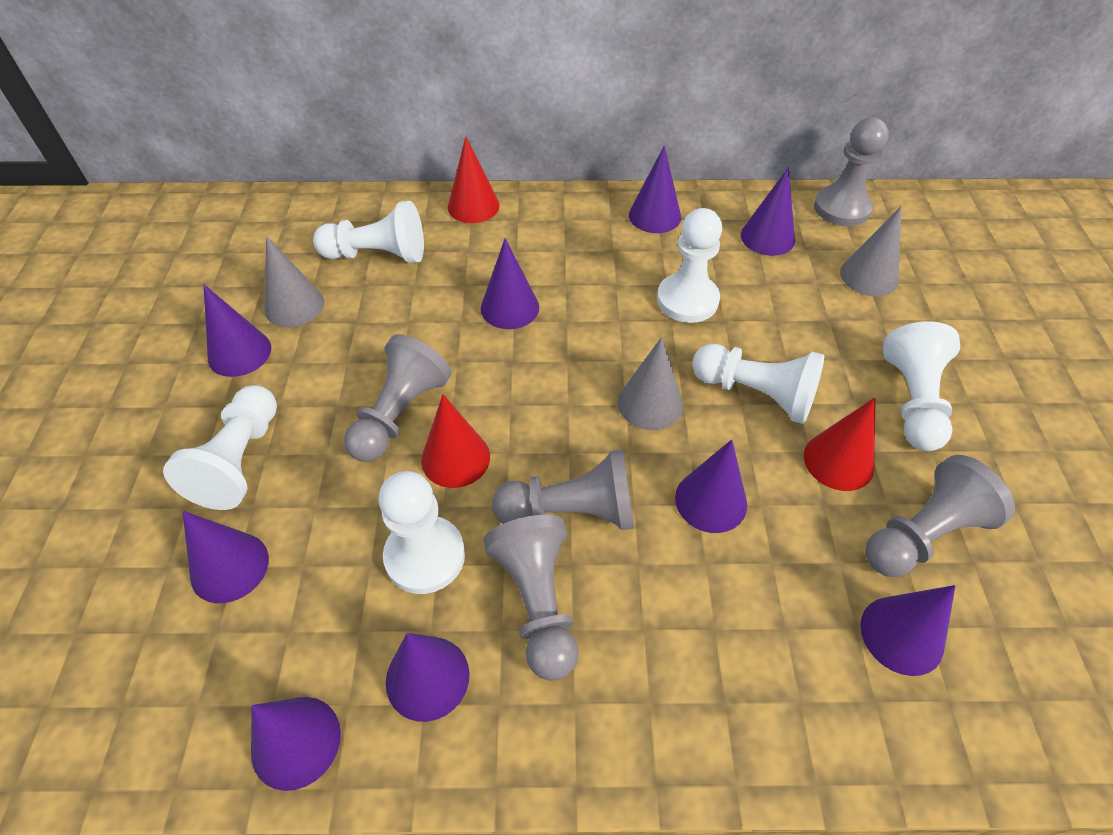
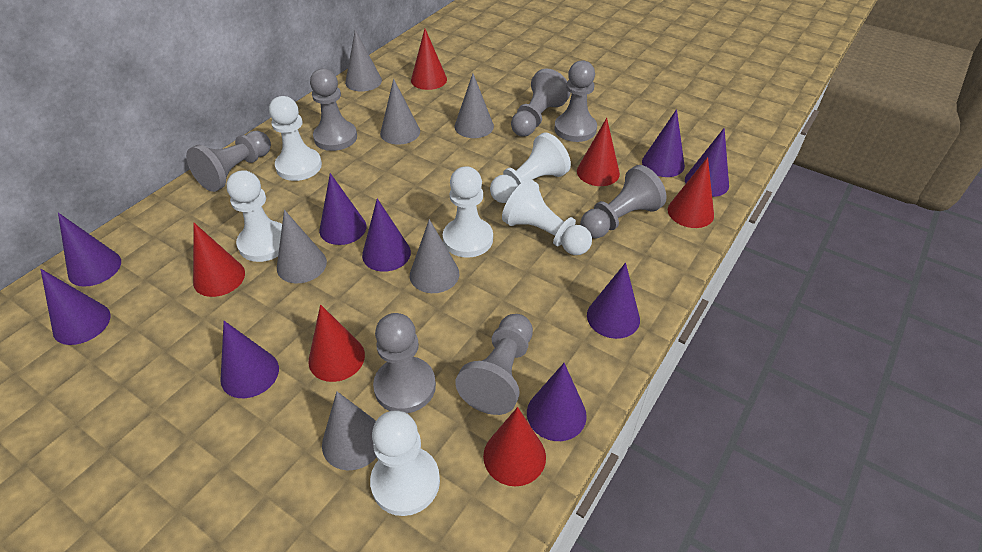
grey cone: [265,236,324,327] [618,337,683,430] [840,206,902,296] = 3 -> [277,210,327,283] [322,391,376,471] [345,30,382,91] [380,79,420,145] [410,219,459,293] [454,74,494,138] = 6
grey pawn: [344,334,452,462] [483,515,578,681] [492,449,634,530] [814,117,889,226] [865,455,1015,577] = 5 -> [186,131,271,192] [310,69,357,151] [373,313,436,413] [455,314,533,415] [511,68,570,136] [554,60,597,142] [580,165,667,238] = 7
red cone: [421,394,490,488] [448,136,500,223] [804,397,875,491] = 3 -> [193,223,245,297] [308,304,365,382] [411,29,447,90] [483,407,546,486] [577,118,620,186] [668,157,714,228] = 6

